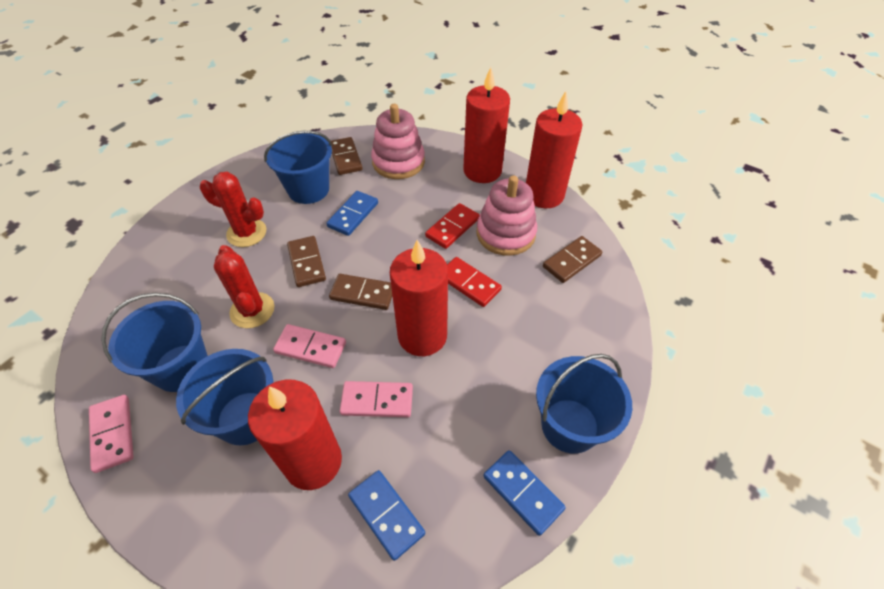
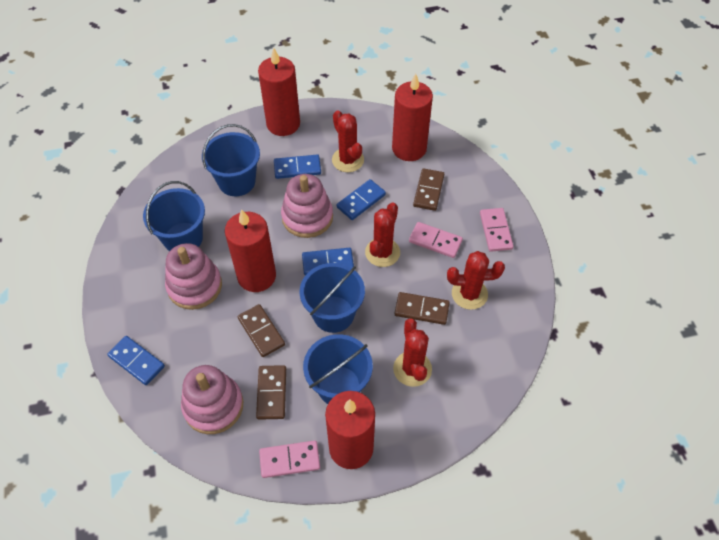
blue domino: [326,191,378,236] [348,470,425,561] [483,450,566,536] = 3 -> [107,336,165,385] [274,155,321,179] [302,248,354,275] [337,179,386,220] = 4
pink stacking toy: [371,104,425,179] [477,176,537,256] = 2 -> [165,243,222,310] [181,365,243,434] [281,174,333,238] = 3
red cactus: [200,172,266,247] [214,245,274,328] = 2 -> [332,110,364,172] [365,202,400,267] [393,318,432,387] [447,251,505,310] = 4
red domino: [425,203,480,249] [447,257,502,307] = 2 -> none = 0

